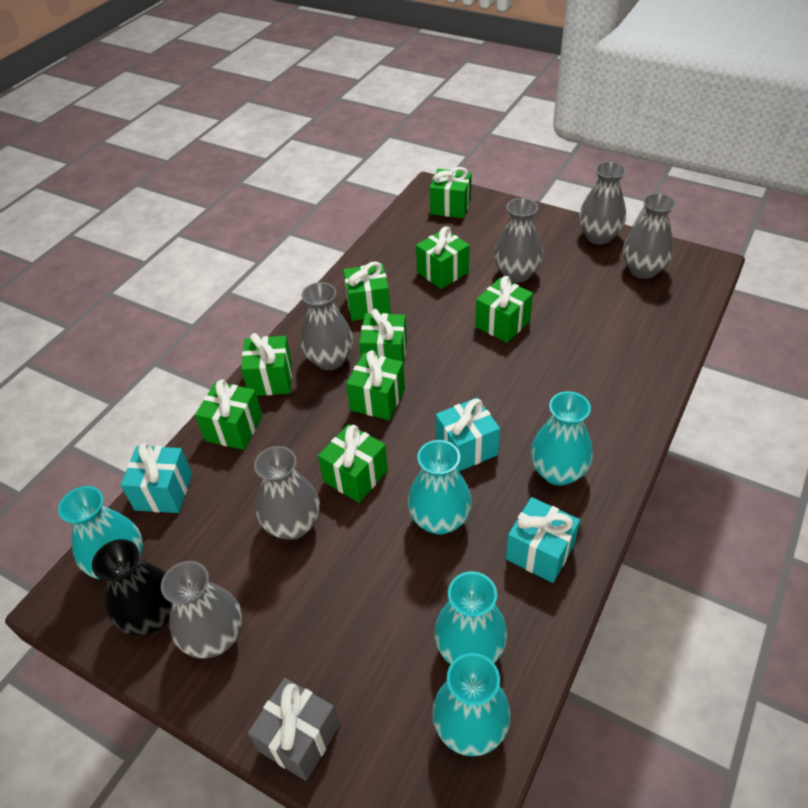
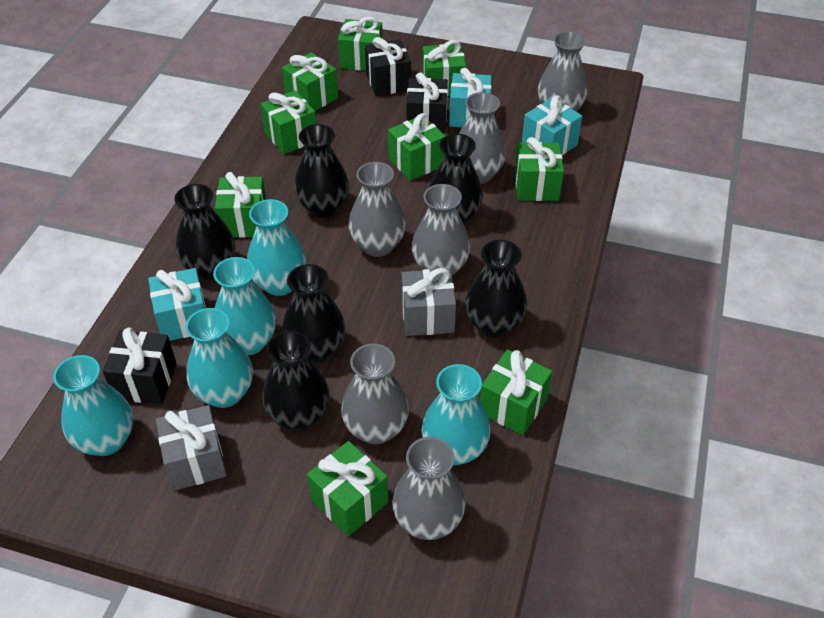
black gift: none = 0 -> [103,327,177,404] [365,37,411,96] [406,72,448,133] = 3
black vase: [92,539,172,636] = 1 -> [174,184,235,280] [262,330,330,431] [282,264,346,363] [294,124,349,218] [429,134,483,225] [465,240,527,338] = 6
grey gift: [248,678,340,781] = 1 -> [156,405,227,491] [401,268,456,336] = 2

